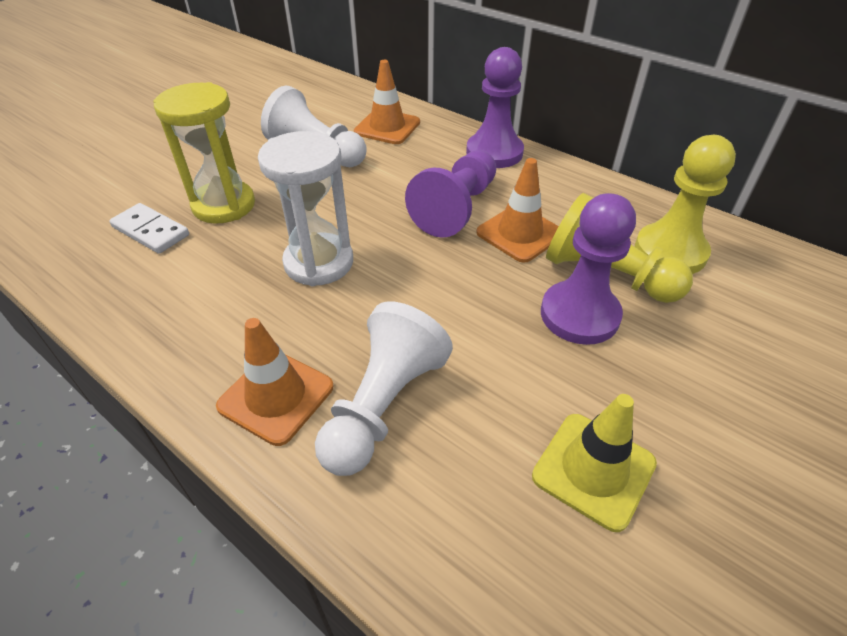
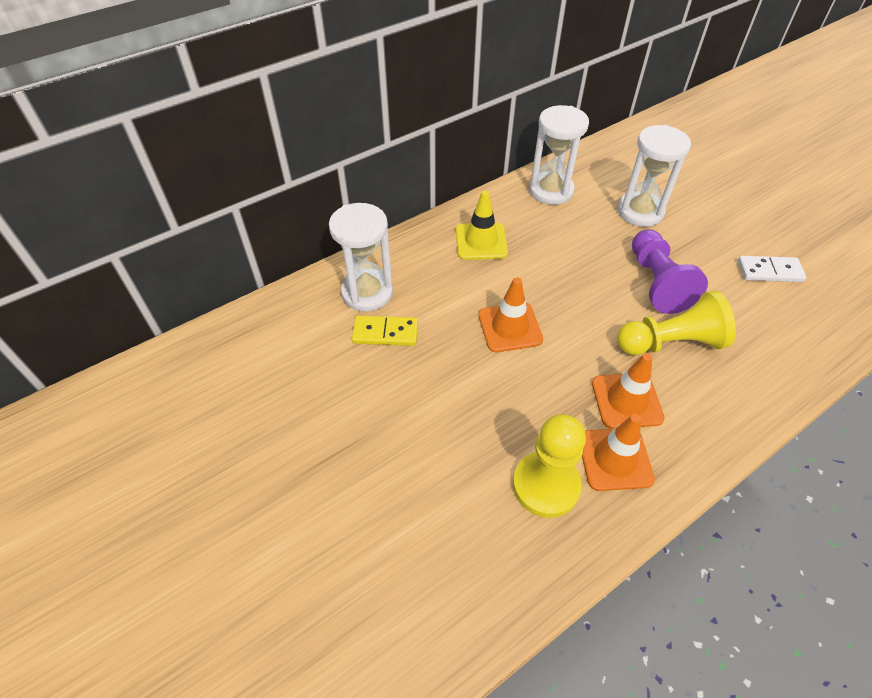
purple pawn: [405,150,496,238] [466,47,524,168] [541,193,636,345] = 3 -> [632,229,708,314] = 1
white hourglass: [258,131,353,286] = 1 -> [329,203,393,312] [529,105,589,205] [617,125,691,227] = 3
white pawn: [261,85,367,167] [315,301,453,476] = 2 -> none = 0
yellow domino: none = 0 -> [352,316,418,346] = 1
yellow hourglass: [153,82,255,224] = 1 -> none = 0

